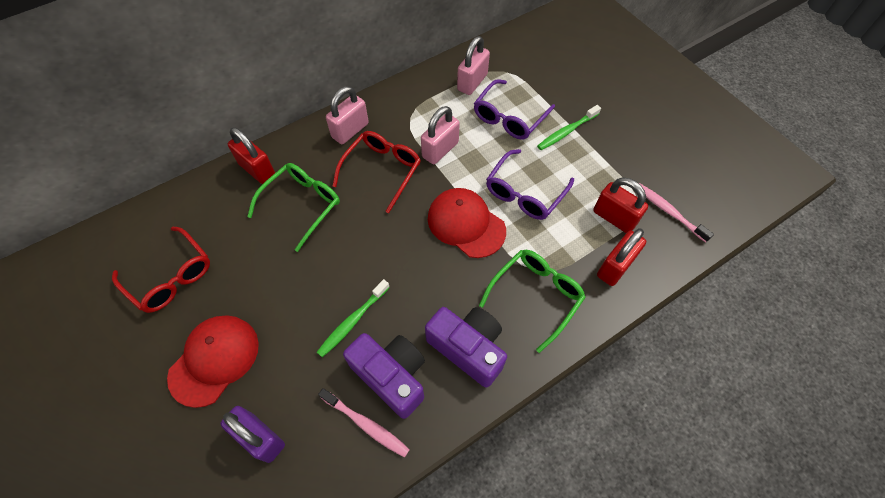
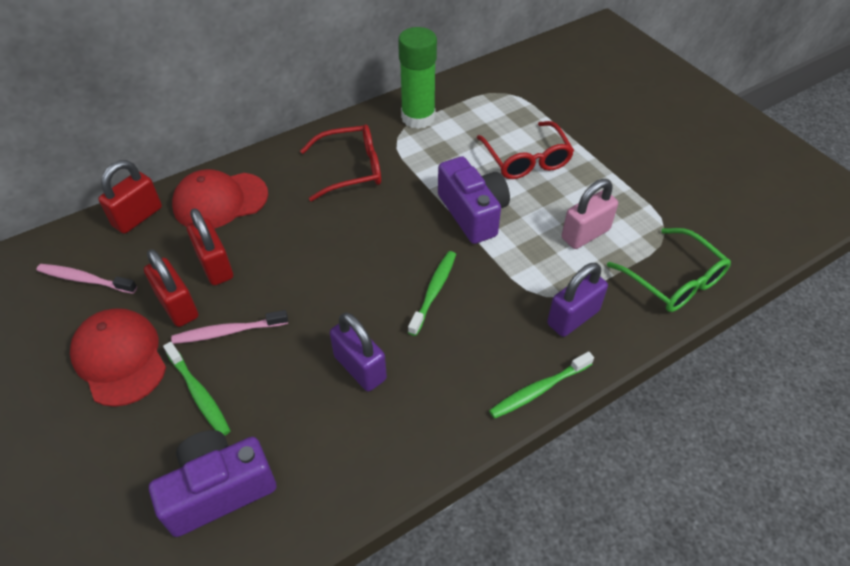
green glasses: [247,163,340,252] [479,250,586,353] = 2 -> [607,228,731,312] = 1
green glue stick: none = 0 -> [398,27,437,129] = 1
green toothbrush: [317,279,390,357] [537,105,601,150] = 2 -> [163,342,231,436] [408,251,456,336] [489,352,594,419] = 3
pink padlock: [326,86,369,144] [421,106,460,164] [457,36,490,95] = 3 -> [562,179,618,249] = 1
purple glasses: [474,79,555,140] [486,149,574,220] = 2 -> none = 0
purple padlock: [220,406,285,463] = 1 -> [330,312,387,391] [547,263,608,337] = 2

